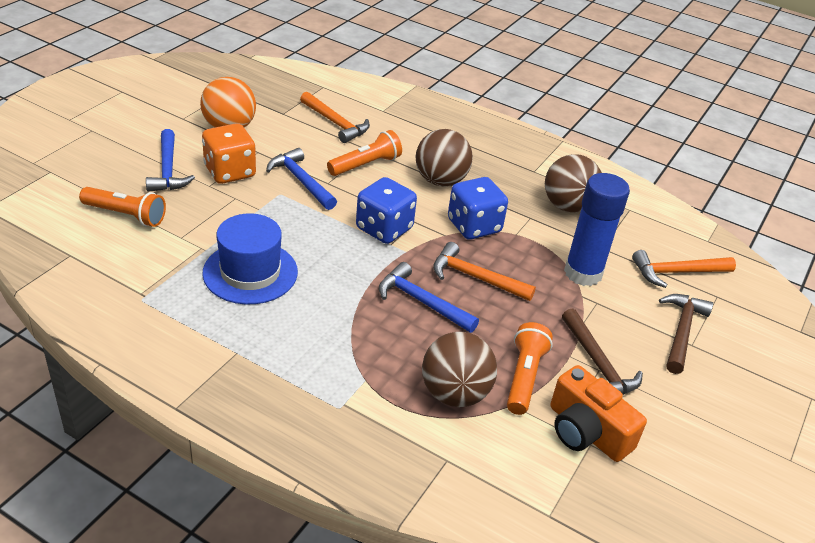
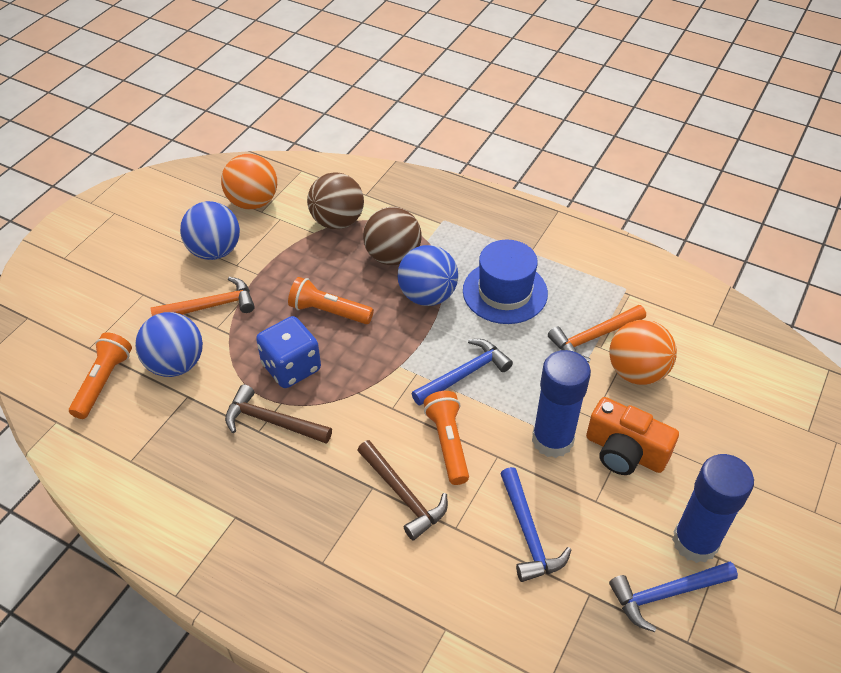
blue ball: none = 0 -> [135,312,203,377] [180,201,240,260] [398,245,458,306] = 3
blue dice: [356,177,417,244] [448,177,508,239] = 2 -> [256,316,321,388] = 1
blue glue stick: [564,173,630,286] = 1 -> [532,350,591,458] [672,454,754,563] = 2
brown ball: [416,129,473,186] [422,332,497,407] [545,154,602,212] = 3 -> [307,172,364,229] [363,207,422,265] = 2
orange ball: [200,77,256,128] = 1 -> [221,154,277,210] [609,320,677,385] = 2
orange dice: [202,123,256,184] = 1 -> none = 0
orange hammer: [300,92,370,143] [433,242,536,301] [632,250,736,288] = 3 -> [150,277,255,316] [548,305,646,362] = 2

